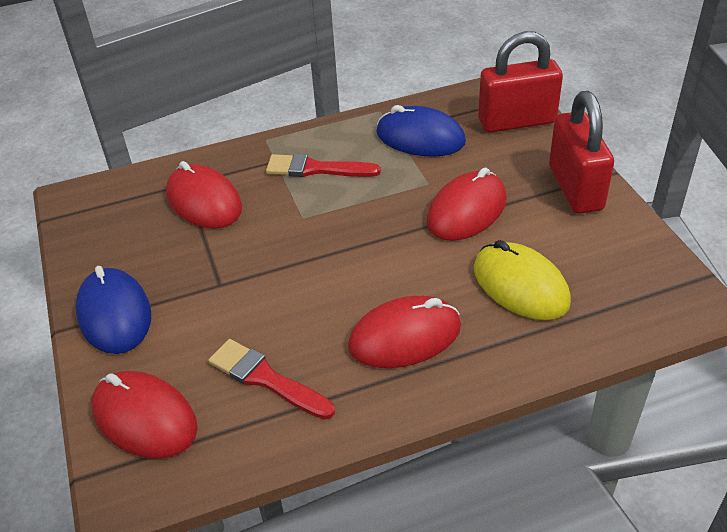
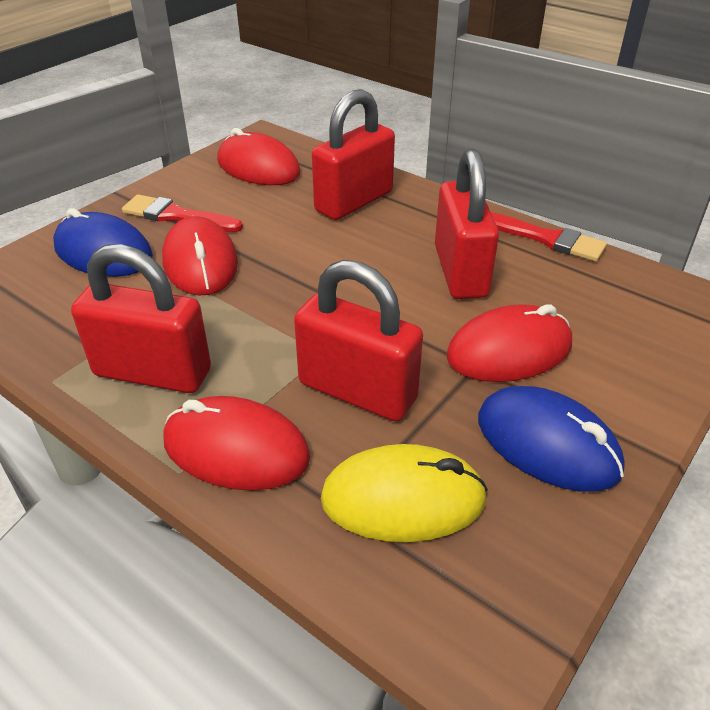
red padlock: [478,31,563,133] [549,91,614,214] = 2 -> [71,244,211,393] [294,260,423,421] [312,89,395,220] [435,149,499,299] = 4

